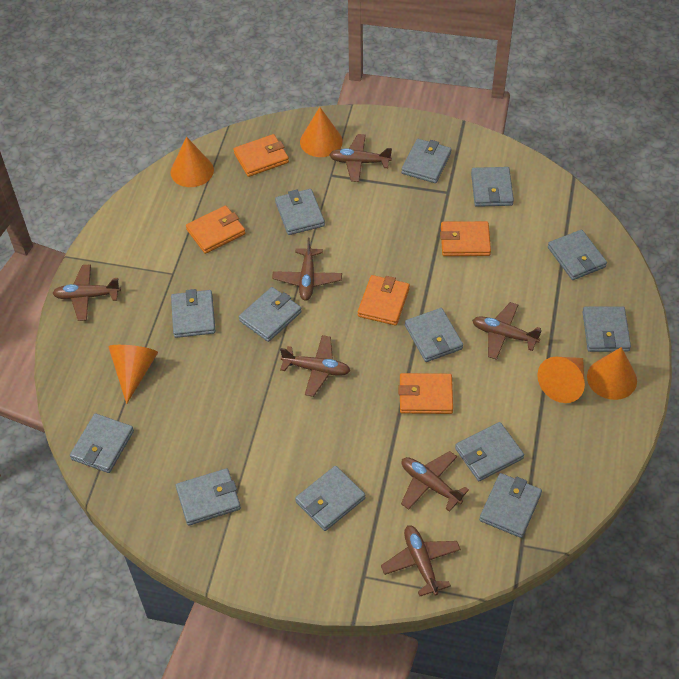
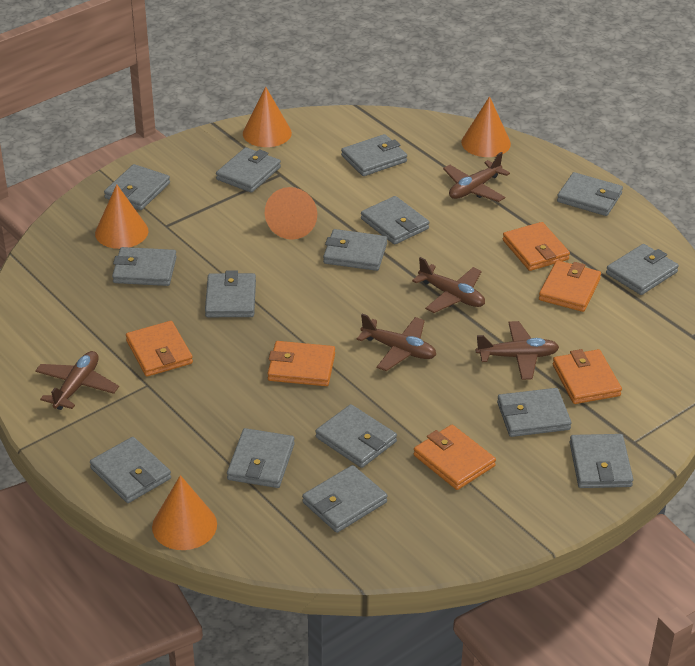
brown plane: [52,264,121,321] [272,237,342,301] [280,335,350,397] [329,134,392,182] [381,525,461,596] [401,451,469,512] [472,302,542,360] = 7 -> [35,351,119,410] [357,314,436,371] [412,257,485,313] [443,152,510,202] [476,321,559,380] = 5
grey wallet: [70,413,134,473] [171,289,216,338] [176,468,241,526] [239,287,302,342] [275,189,325,235] [295,466,365,531] [401,139,452,183] [405,308,463,362] [455,422,524,481] [471,167,514,207] [479,473,542,538] [548,230,607,280] [583,306,631,352] = 13 -> [90,437,171,503] [104,164,170,210] [112,247,177,286] [205,270,256,317] [216,147,281,193] [227,428,295,488] [302,465,387,533] [315,404,397,468] [323,229,387,271] [341,134,407,176] [361,196,429,245] [497,388,572,437] [557,172,623,216] [570,434,633,488] [606,244,679,295] = 15
orange wallet: [186,205,245,254] [233,134,289,177] [358,275,410,325] [398,373,453,414] [440,221,491,256] = 5 -> [126,321,193,377] [267,341,335,386] [414,425,496,490] [503,222,570,271] [539,260,601,312] [553,349,622,404] = 6

